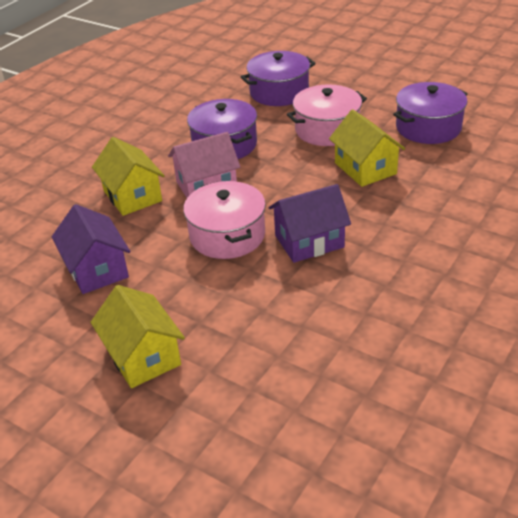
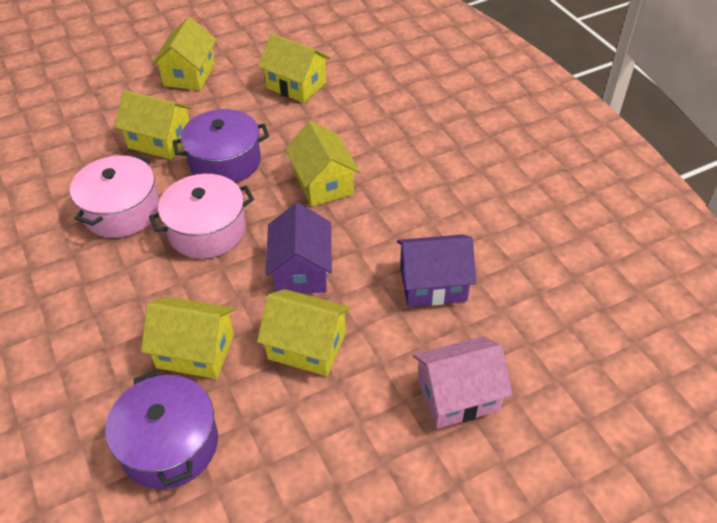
purple pot: [187,99,257,159] [241,51,316,106] [393,82,468,144] = 3 -> [105,370,218,489] [172,109,269,183] = 2
yellow house: [91,285,185,388] [92,137,165,216] [329,109,405,187] = 3 -> [115,90,193,160] [141,296,235,379] [152,17,217,90] [257,289,351,376] [258,33,330,103] [285,121,360,207] = 6

